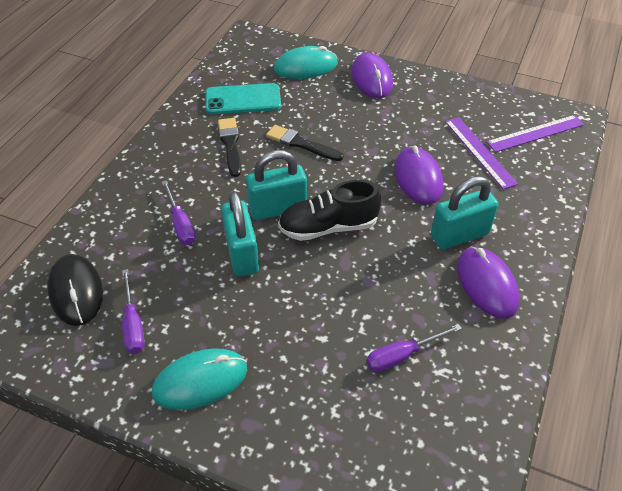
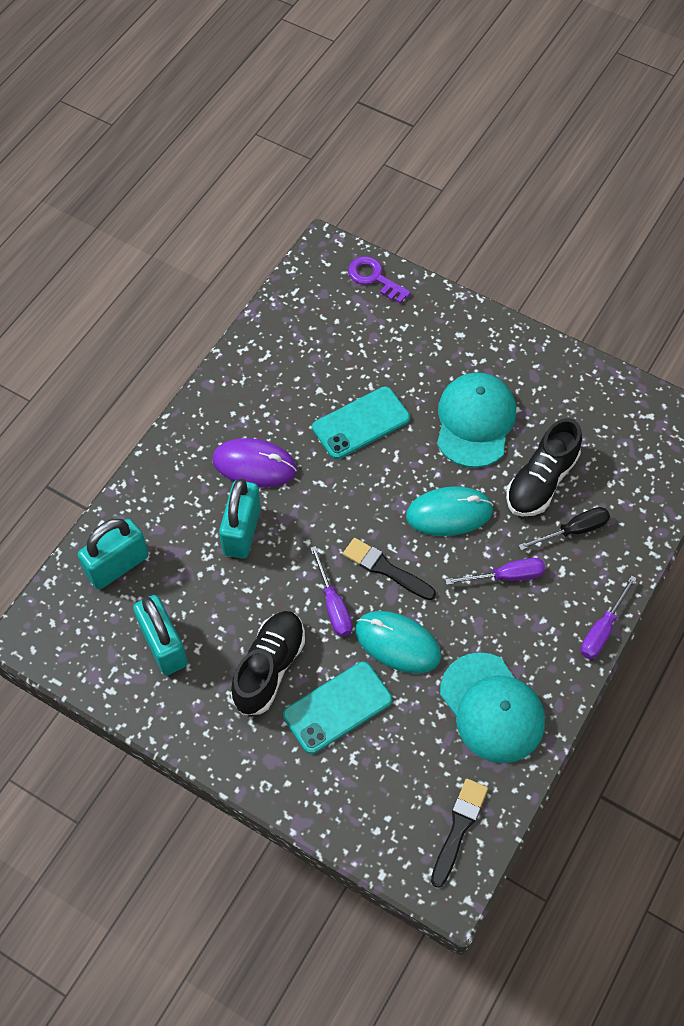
black mouse: [47,254,103,326] = 1 -> none = 0
black screwdriver: none = 0 -> [518,507,610,550] = 1
black shoe: [278,180,381,241] = 1 -> [231,611,305,715] [506,418,582,517] = 2
purple key: none = 0 -> [348,256,411,303] = 1
purple mouse: [351,53,393,98] [395,145,443,205] [457,247,520,319] = 3 -> [212,438,297,487] = 1
purple ruler: [445,117,518,190] [486,115,584,152] = 2 -> none = 0
turquoise cap: none = 0 -> [437,372,516,468] [440,652,545,763] = 2
turquoise phone: [205,83,281,115] = 1 -> [283,662,392,754] [312,387,410,459] = 2

